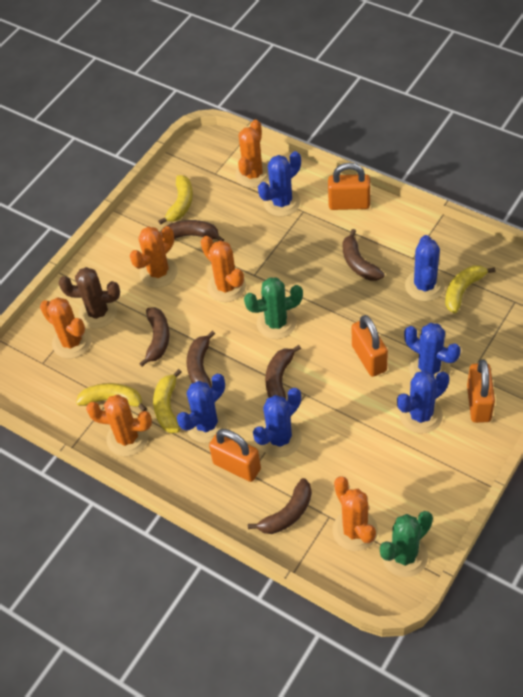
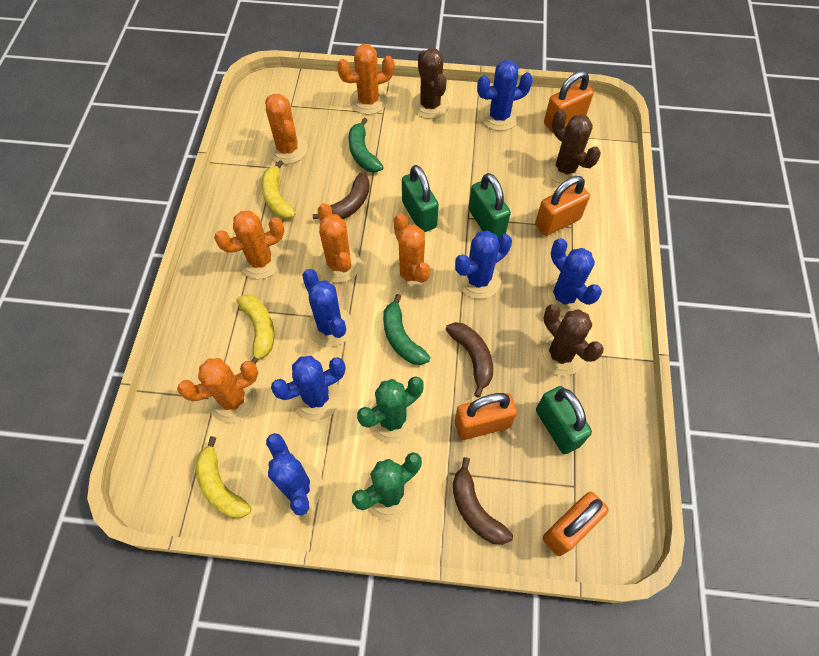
brown banana: [139,307,170,367] [160,220,224,241] [186,331,215,388] [248,478,312,534] [265,345,301,399] [343,229,385,281] = 6 -> [313,173,370,219] [445,322,493,398] [453,457,513,545] = 3
brown cactus: [58,267,120,328] = 1 -> [412,48,449,119] [538,304,604,376] [546,109,601,184] = 3
green banana: none = 0 -> [349,118,383,173] [383,294,430,365] = 2
green padlock: none = 0 -> [402,165,439,232] [469,173,511,239] [536,386,592,454] = 3
yellow banana: [76,383,147,411] [153,369,182,433] [158,175,193,225] [445,265,495,313] = 4 -> [195,436,251,518] [236,294,274,365] [261,160,296,219] = 3

